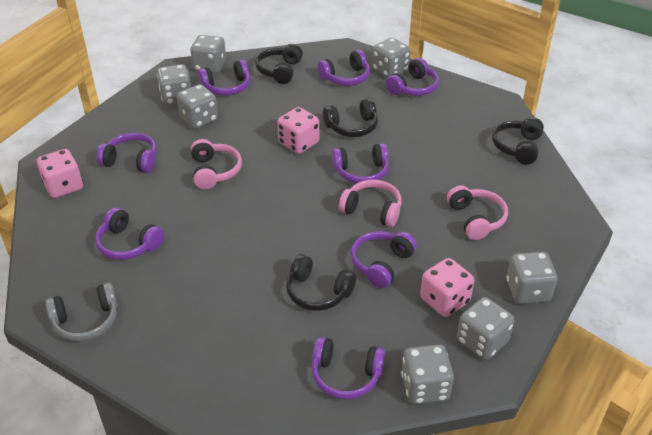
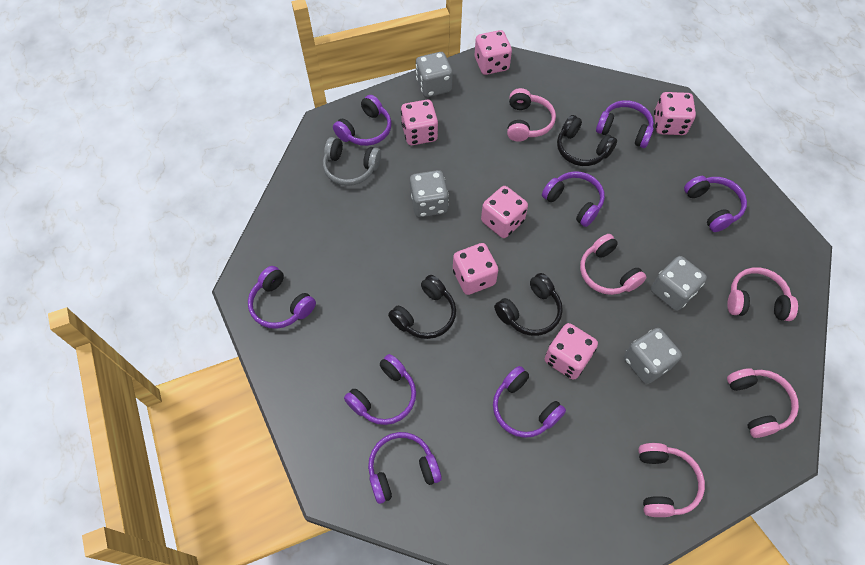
black headphones: [255,44,303,84] [286,254,356,311] [323,98,378,137] [492,117,544,165] = 4 -> [388,275,456,339] [494,273,563,336] [557,115,617,166] = 3
grey dice: [157,64,191,105] [177,84,218,129] [191,35,226,74] [372,38,410,78] [401,344,454,404] [457,297,514,360] [507,252,557,304] = 7 -> [410,170,449,217] [416,52,453,97] [624,328,682,384] [651,256,707,311] = 4
pink dice: [37,149,83,198] [278,107,319,154] [420,258,474,317] = 3 -> [401,100,438,145] [453,243,498,295] [475,30,512,75] [481,186,528,238] [545,323,598,380] [654,92,696,135] = 6
pink headphones: [191,139,242,189] [339,180,402,227] [447,185,508,240] = 3 -> [507,88,556,142] [580,234,647,295] [638,443,705,517] [727,267,798,321] [727,368,799,438] = 5

